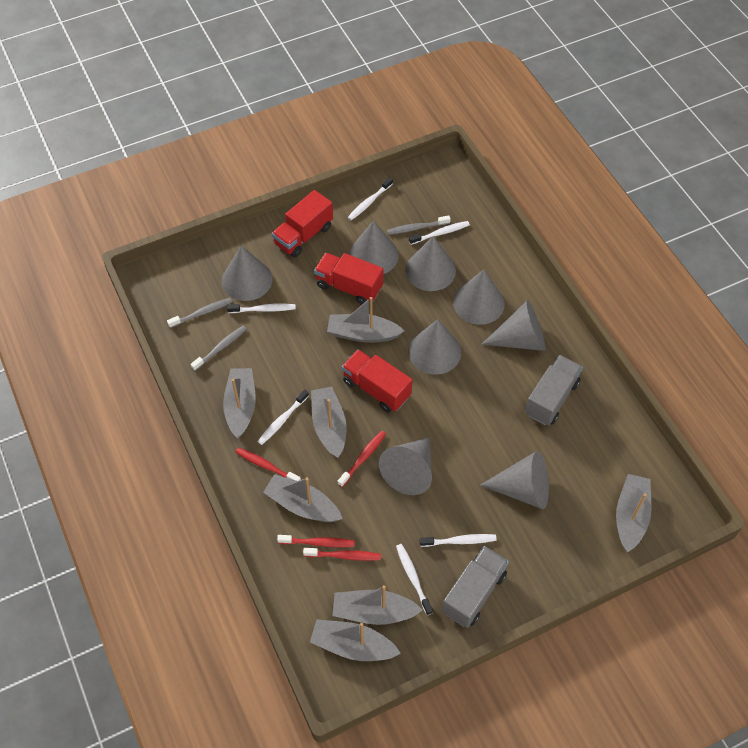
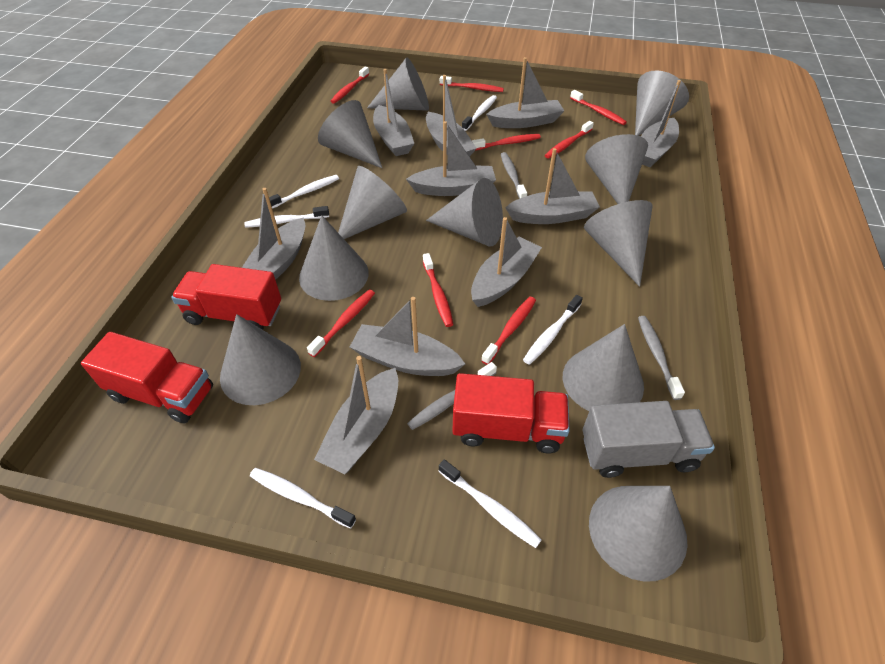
grey boat: [223,368,256,438] [263,474,342,522] [310,619,401,661] [311,387,347,458] [327,297,404,343] [333,585,422,625] [616,474,651,553] = 7 -> [242,188,305,280] [314,356,398,474] [350,297,465,376] [373,69,414,156] [406,121,496,196] [426,75,477,157] [471,217,542,307] [486,57,565,128] [505,148,600,224] [641,80,681,167] = 10
grey cone: [222,246,272,301] [349,220,398,274] [379,437,432,495] [405,236,456,291] [408,319,461,375] [453,269,505,325] [480,451,549,509] [481,300,545,351] = 8 -> [220,314,301,405] [299,215,369,301] [318,100,382,168] [338,166,407,239] [367,58,429,111] [426,178,503,246] [563,324,644,411] [584,200,652,287] [585,134,648,204] [589,486,688,581] [635,70,689,136] = 11
grey truck: [442,546,509,628] [525,355,583,425] = 2 -> [582,401,715,478] = 1
red toothbrush: [236,448,301,481] [277,535,355,547] [303,548,381,561] [338,431,386,487] = 4 -> [307,290,375,357] [330,67,369,104] [423,253,454,327] [440,76,504,92] [472,134,541,150] [481,297,536,365] [545,121,594,159] [570,90,627,125] = 8

